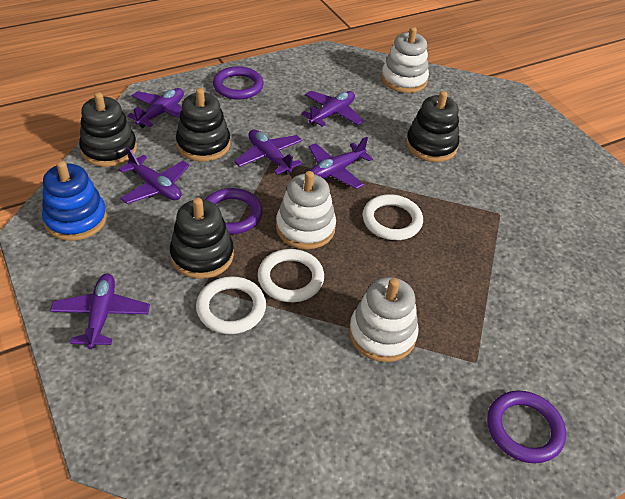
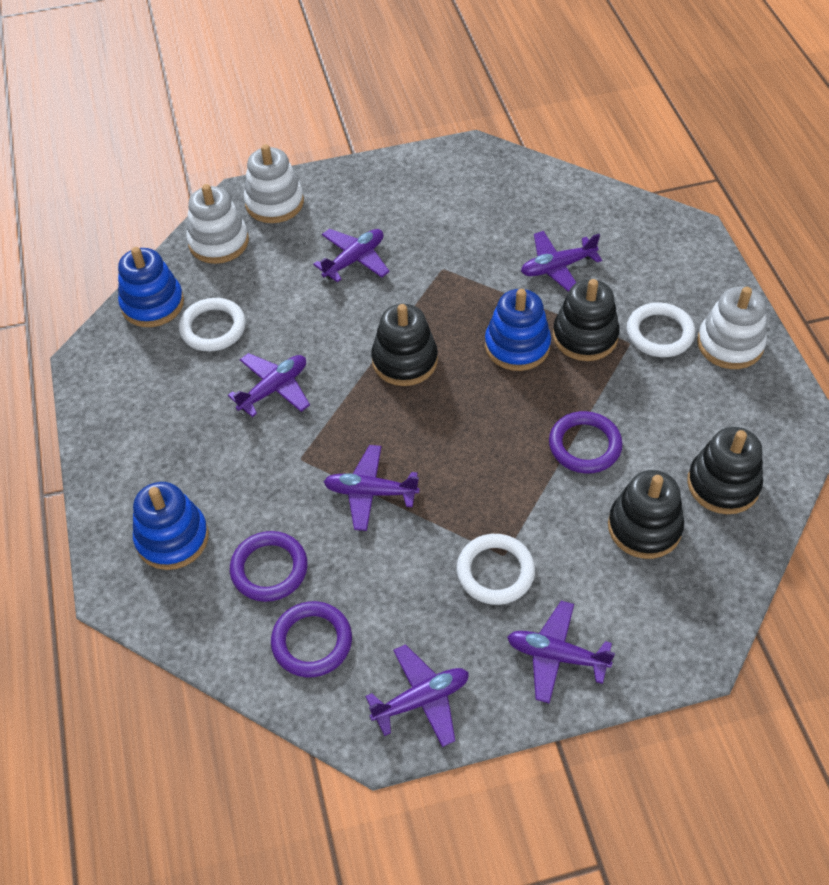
blue stacking toy: [42,161,107,241] = 1 -> [118,247,184,327] [133,482,209,570] [485,289,551,371] = 3

